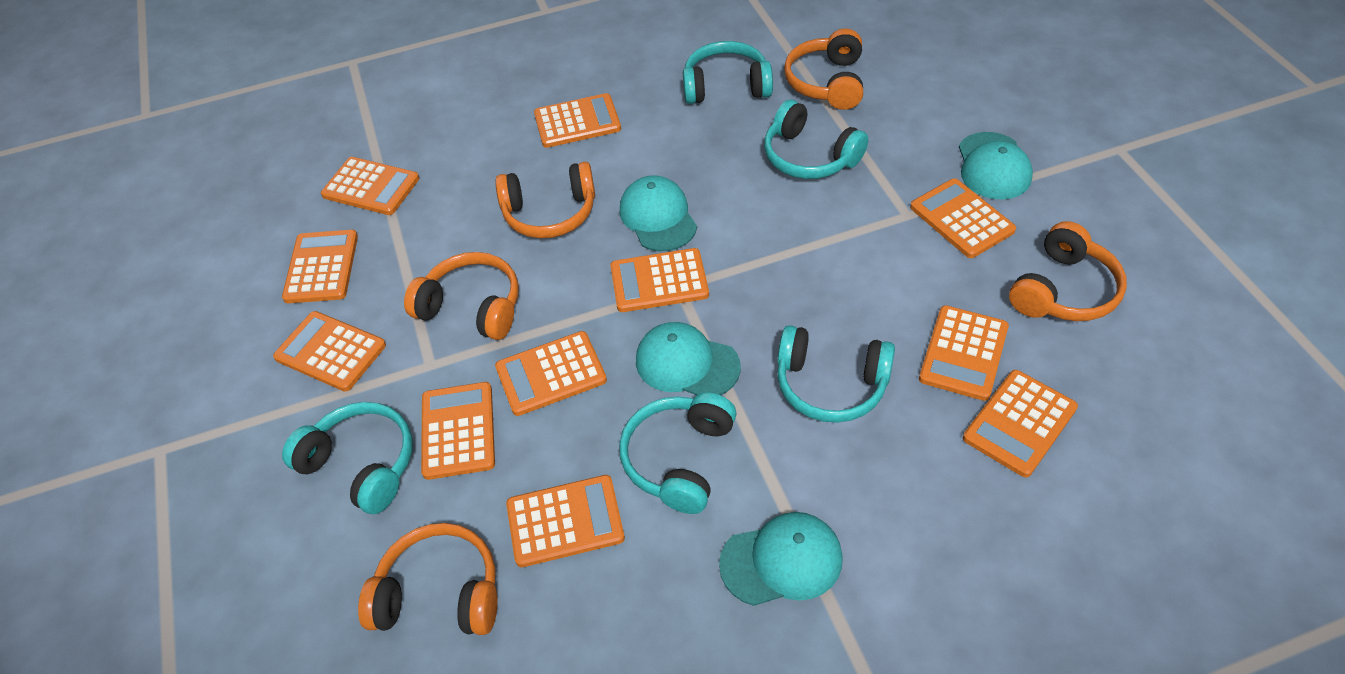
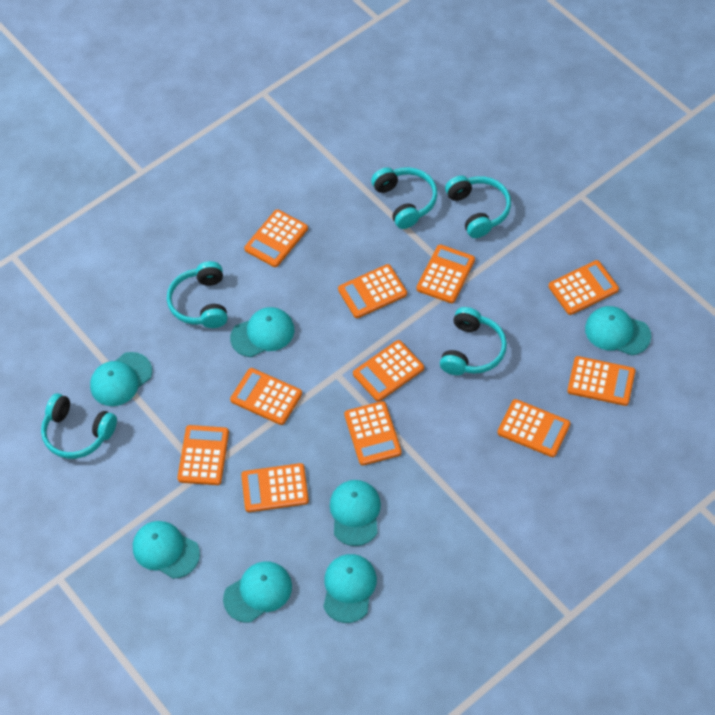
orange headphones: [358,523,497,635] [404,252,519,340] [495,162,595,238] [784,28,863,110] [1009,221,1127,321] = 5 -> none = 0
turquoise cap: [619,175,697,251] [636,322,741,395] [719,512,843,606] [959,132,1033,199] = 4 -> [90,352,152,406] [133,521,200,579] [223,561,292,622] [230,307,294,357] [323,554,377,623] [330,480,381,546] [585,306,651,356] = 7

